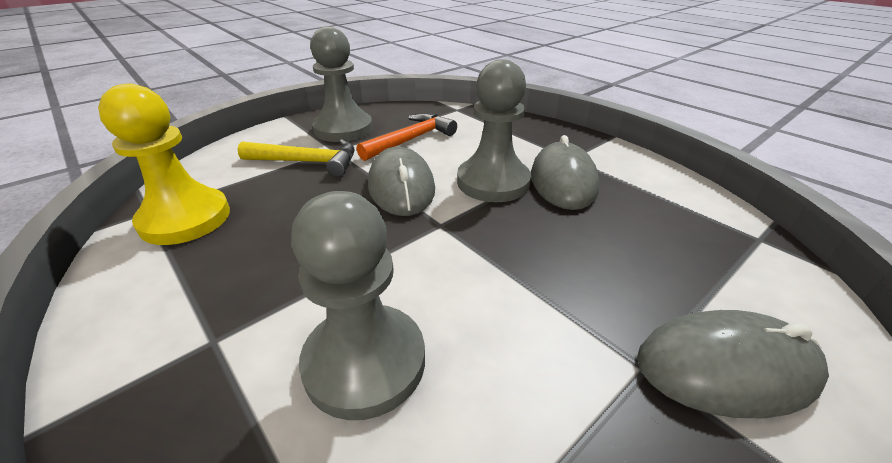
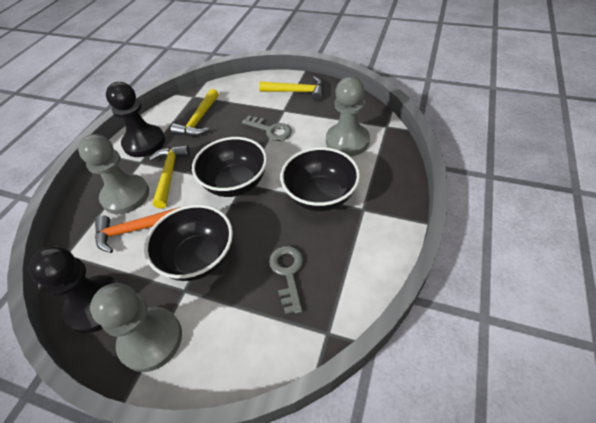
black bowl: none = 0 -> [144,204,233,281] [192,137,267,197] [280,147,360,211] = 3
black pawn: none = 0 -> [29,246,119,333] [106,82,165,157] = 2
grey key: none = 0 -> [242,116,292,141] [269,246,303,314] = 2
grey mouse: [368,147,435,216] [531,135,599,210] [637,310,829,418] = 3 -> none = 0
yellow hammer: [237,139,355,177] = 1 -> [149,145,190,209] [170,89,219,136] [259,76,324,101] = 3
yellow pawn: [98,84,230,245] = 1 -> none = 0

